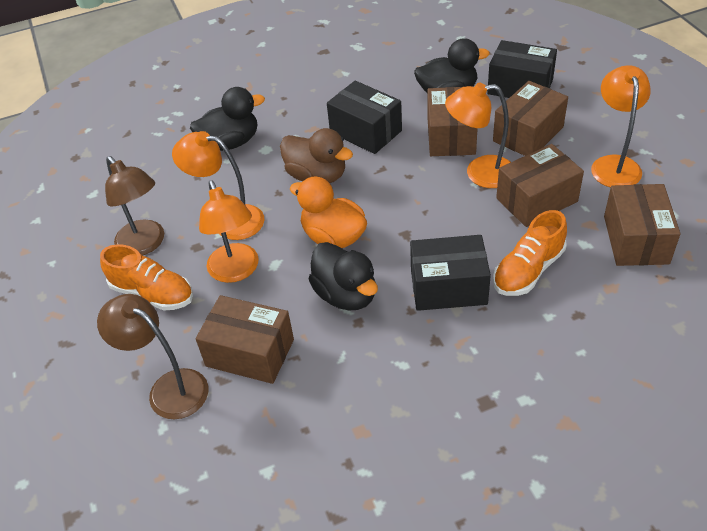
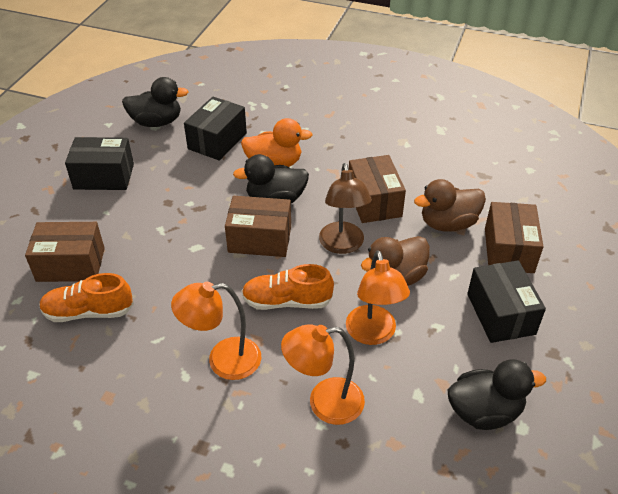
brown box: [196,295,294,384] [428,87,478,156] [493,81,568,156] [496,144,584,227] [604,184,680,266] = 5 -> [25,222,105,282] [225,196,291,257] [349,155,406,223] [485,202,543,273] = 4
brown duck: [280,128,353,183] = 1 -> [361,236,430,286] [414,179,486,232] = 2
brown lamp: [97,294,209,419] [105,156,164,255] = 2 -> [319,163,372,254] = 1
orange lamp: [172,131,264,240] [199,180,259,283] [445,83,511,188] [591,65,651,187] = 4 -> [171,282,261,380] [281,324,365,425] [346,250,410,345] = 3

